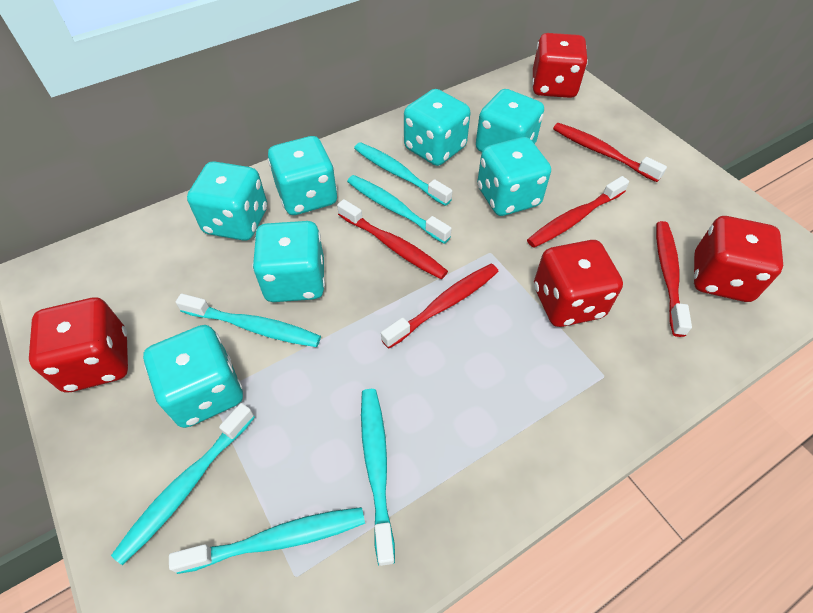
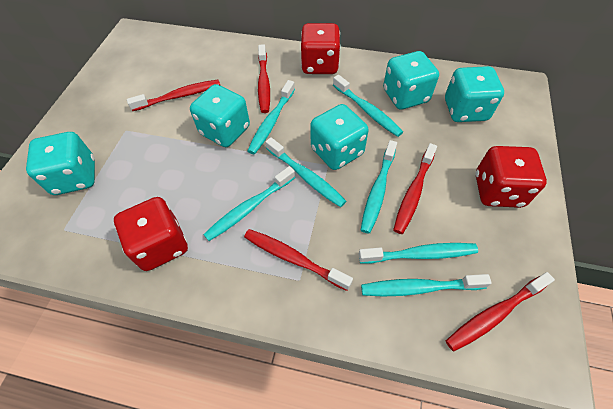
red dice: [29,298,128,392] [532,33,588,98] [534,240,623,327] [694,216,783,302] = 4 -> [114,197,188,271] [301,23,341,74] [476,146,547,208] = 3
turquoise dice: [143,325,243,428] [187,161,267,241] [252,221,325,302] [268,136,337,215] [404,89,470,166] [476,89,544,152] [477,137,551,216] = 7 -> [26,132,95,195] [190,84,250,147] [310,104,369,170] [383,51,439,110] [445,66,504,122] = 5
turquoise toothbrush: [111,403,255,565] [169,507,365,574] [176,294,321,347] [347,175,452,244] [354,142,452,206] [361,389,395,566] = 6 -> [203,166,295,241] [248,80,295,154] [266,137,346,207] [333,75,403,137] [358,243,478,263] [361,140,397,234] [361,274,492,296] = 7

